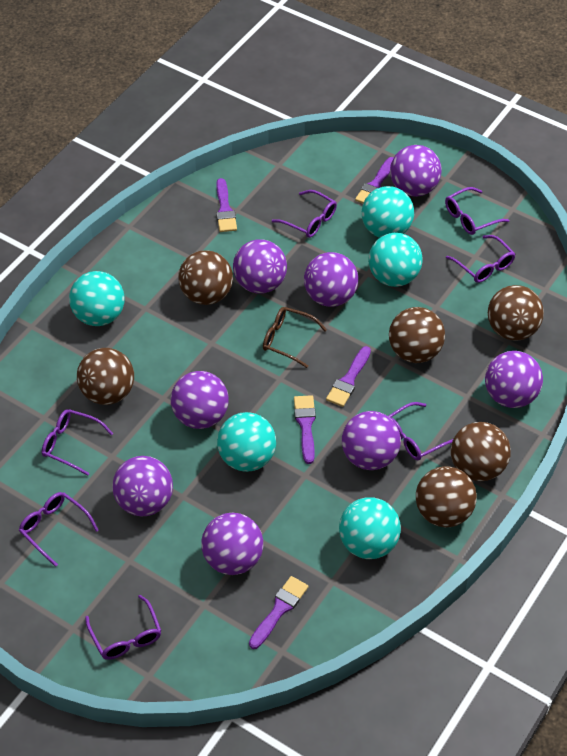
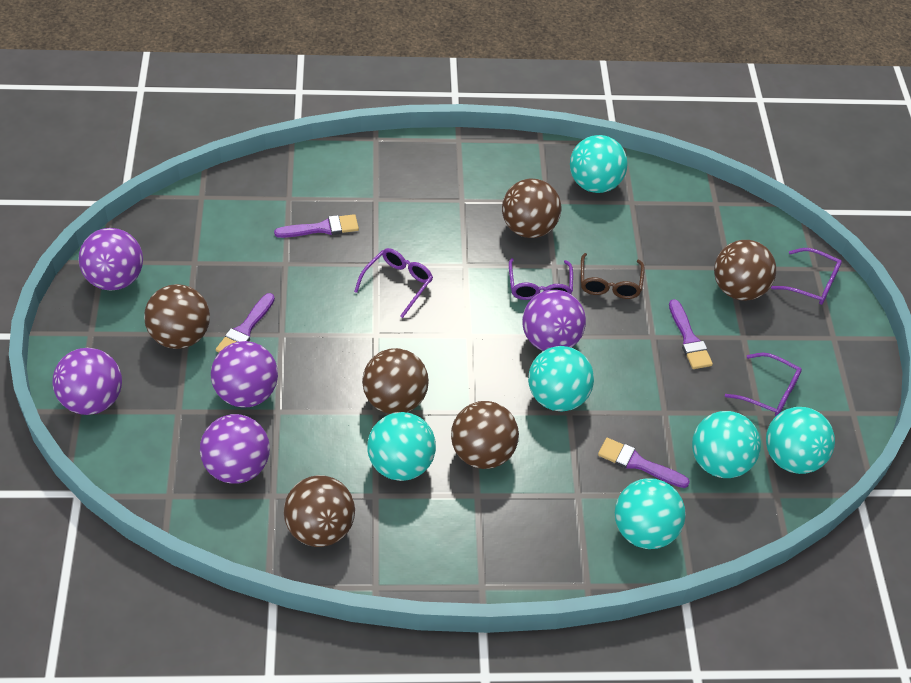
purple ball: [112,456,173,516] [171,371,229,429] [201,512,263,575] [233,239,287,294] [304,252,358,307] [342,411,401,470] [390,145,442,197] [485,351,543,408] = 8 -> [53,348,122,415] [78,228,143,291] [200,414,270,484] [211,341,278,408] [522,290,586,351] = 5
purple brush: [216,178,237,232] [249,576,308,649] [294,395,316,464] [326,346,371,407] [355,157,394,204] = 5 -> [216,293,275,353] [274,214,359,238] [598,438,690,488] [669,299,713,369] = 4
purple glasses: [19,492,99,567] [42,409,113,476] [85,595,161,660] [272,190,337,238] [388,402,453,460] [445,187,509,235] [446,235,515,283] = 7 -> [354,248,433,318] [509,258,573,300] [725,353,802,416] [771,248,842,305] = 4
turquoise ball: [69,271,125,326] [217,412,276,472] [339,497,401,559] [362,186,414,238] [368,233,423,287] = 5 -> [367,412,436,481] [528,346,594,412] [570,135,628,193] [615,478,686,549] [692,411,761,478] [766,407,835,474] = 6

